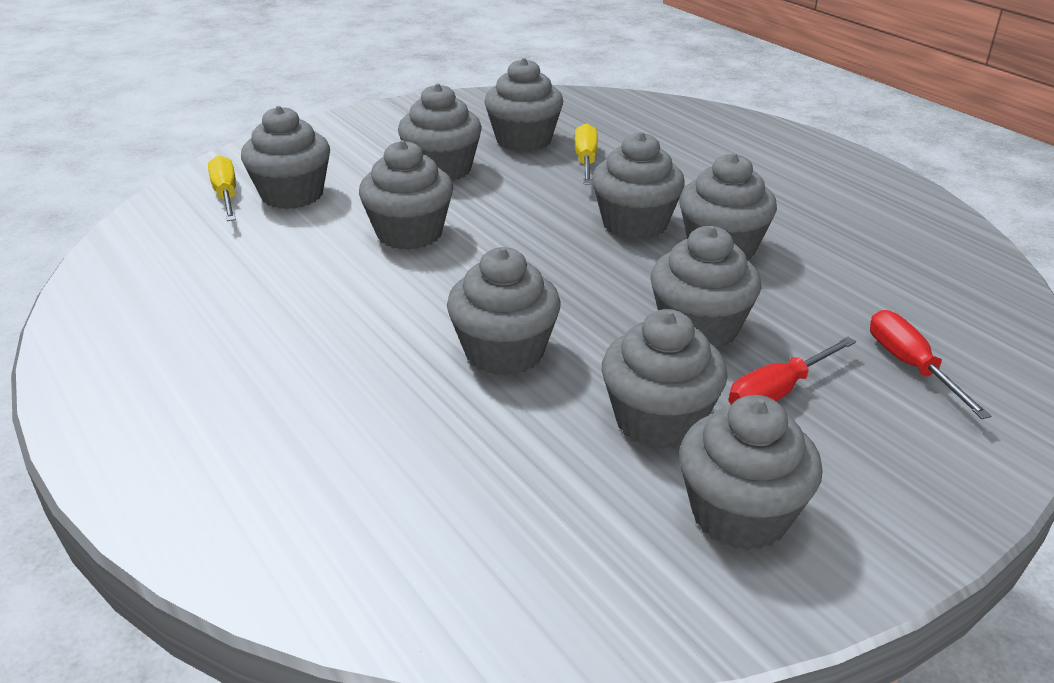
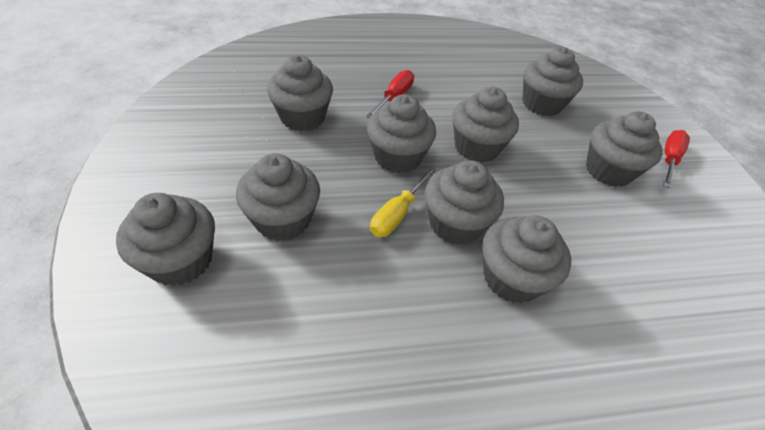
grey cupcake: [241,106,330,209] [359,140,453,250] [398,83,482,181] [447,247,561,376] [485,58,563,152] [592,132,685,240] [602,309,728,449] [651,226,762,349] [679,153,777,259] [679,395,823,550] = 10 -> [116,193,215,286] [236,153,320,241] [267,55,333,131] [367,94,436,173] [425,160,504,245] [452,87,519,163] [482,215,571,303] [522,47,583,116] [586,111,663,187] = 9
yellow screwdriver: [208,155,236,221] [575,123,598,184] = 2 -> [370,166,437,237] = 1

